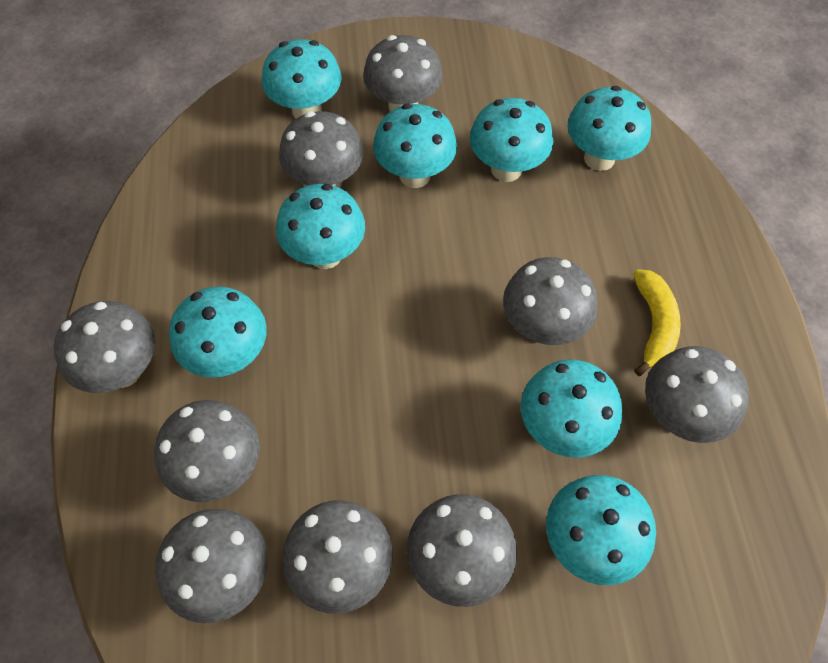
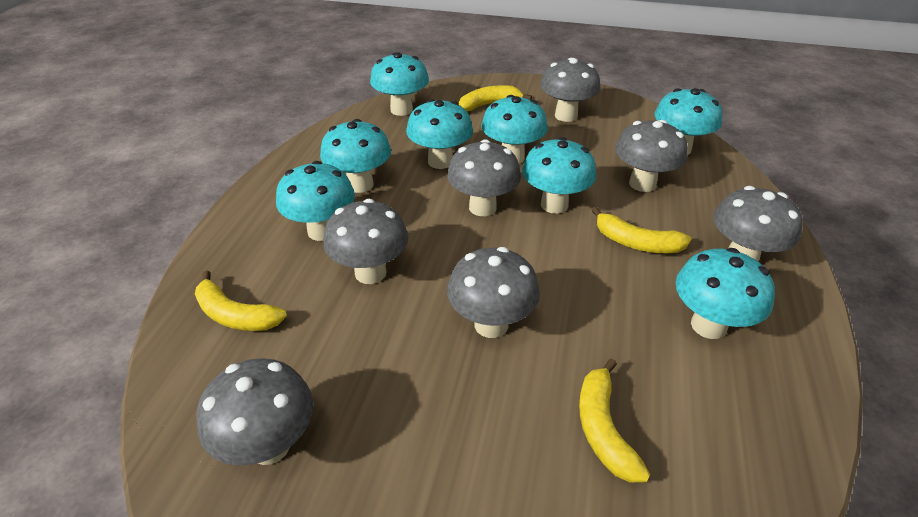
grey mushroom: [54,301,155,393] [154,400,260,502] [155,509,268,623] [279,111,364,188] [282,501,393,613] [363,35,443,112] [407,494,517,607] [503,257,598,345] [645,346,749,443] = 9 -> [196,358,313,466] [323,199,408,284] [447,139,521,216] [447,247,540,338] [540,58,600,122] [615,120,688,192] [713,186,803,262] = 7
yellow banana: [633,269,681,376] = 1 -> [195,270,287,331] [459,85,532,111] [579,358,650,483] [592,207,691,253] = 4

